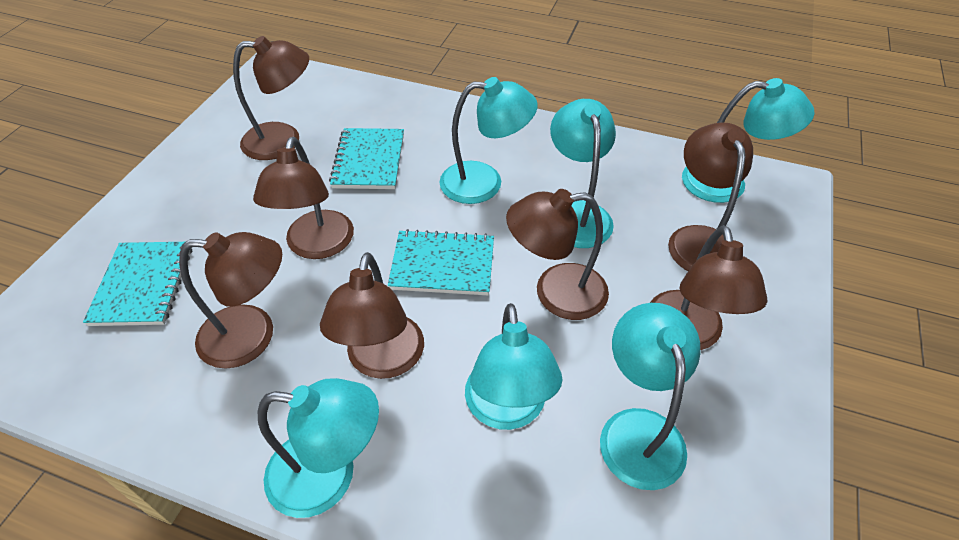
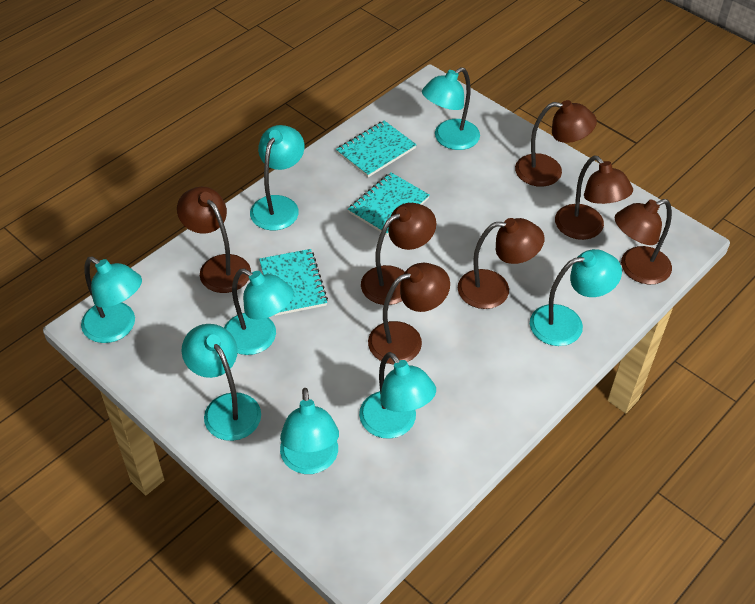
turquoise lamp: [258,378,379,518] [440,77,538,204] [465,303,562,430] [550,99,616,248] [600,303,700,490] [682,78,815,203] = 6 -> [81,257,142,343] [182,324,261,441] [224,269,294,355] [250,125,304,230] [280,388,339,474] [359,352,436,439] [422,67,480,150] [530,249,622,346] = 8

